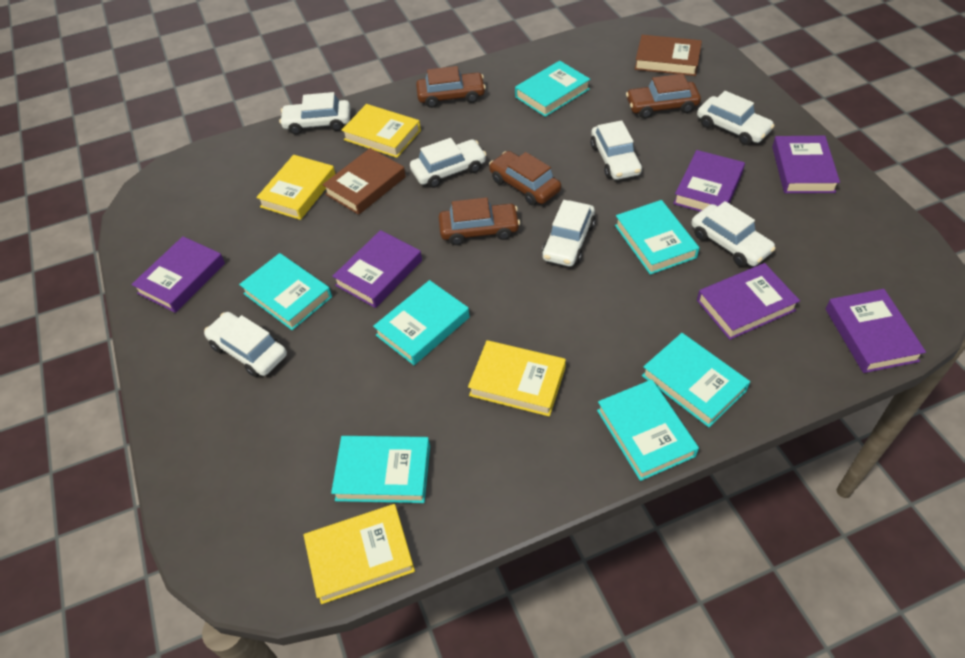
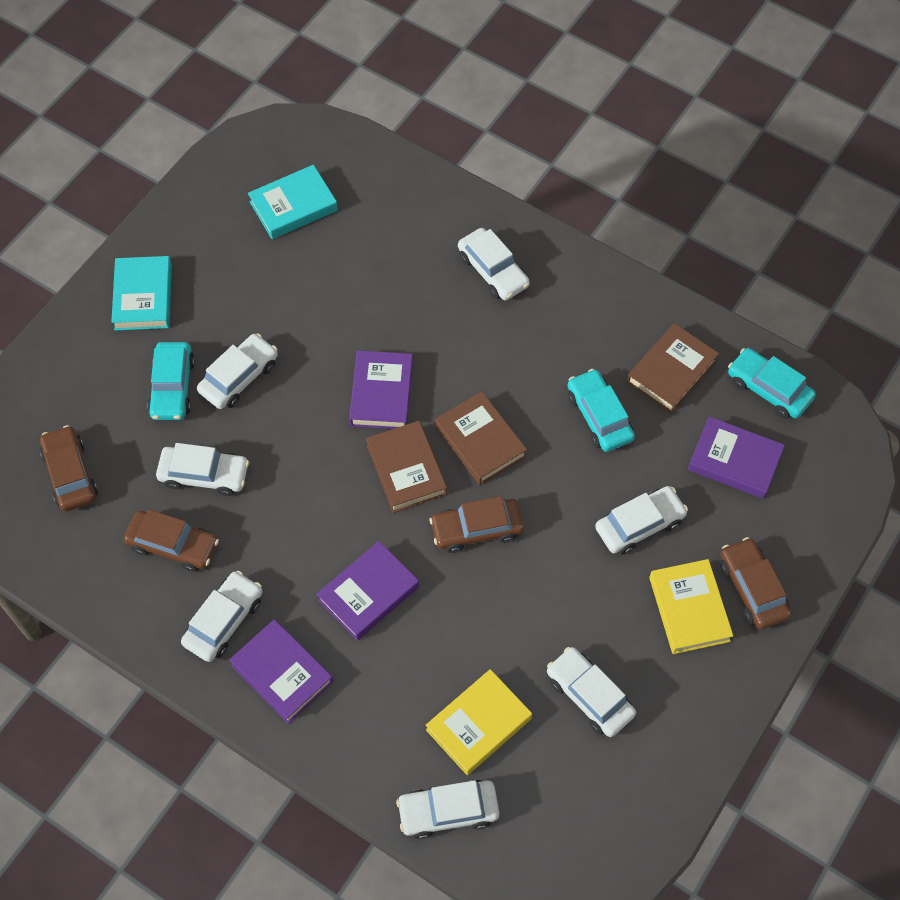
brown book: [322,148,406,215] [635,35,702,76] = 2 -> [366,421,447,513] [435,391,527,485] [627,323,719,413] = 3
purple book: [131,236,225,313] [332,230,422,308] [673,150,745,212] [697,263,800,340] [772,136,840,193] [826,289,926,373] = 6 -> [229,619,333,724] [317,541,419,641] [349,351,413,429] [688,416,785,499] = 4
turquoise book: [239,253,332,330] [331,436,430,503] [373,280,470,365] [515,61,590,117] [597,379,699,481] [615,200,699,275] [642,333,750,427] = 7 -> [111,256,172,331] [248,165,338,239] = 2
turquoise car: none = 0 -> [147,342,195,420] [568,369,635,452] [728,348,816,418] = 3
yellow book: [256,155,335,220] [304,504,415,604] [342,104,421,158] [468,340,566,416] = 4 -> [426,669,532,775] [649,559,733,654] = 2

